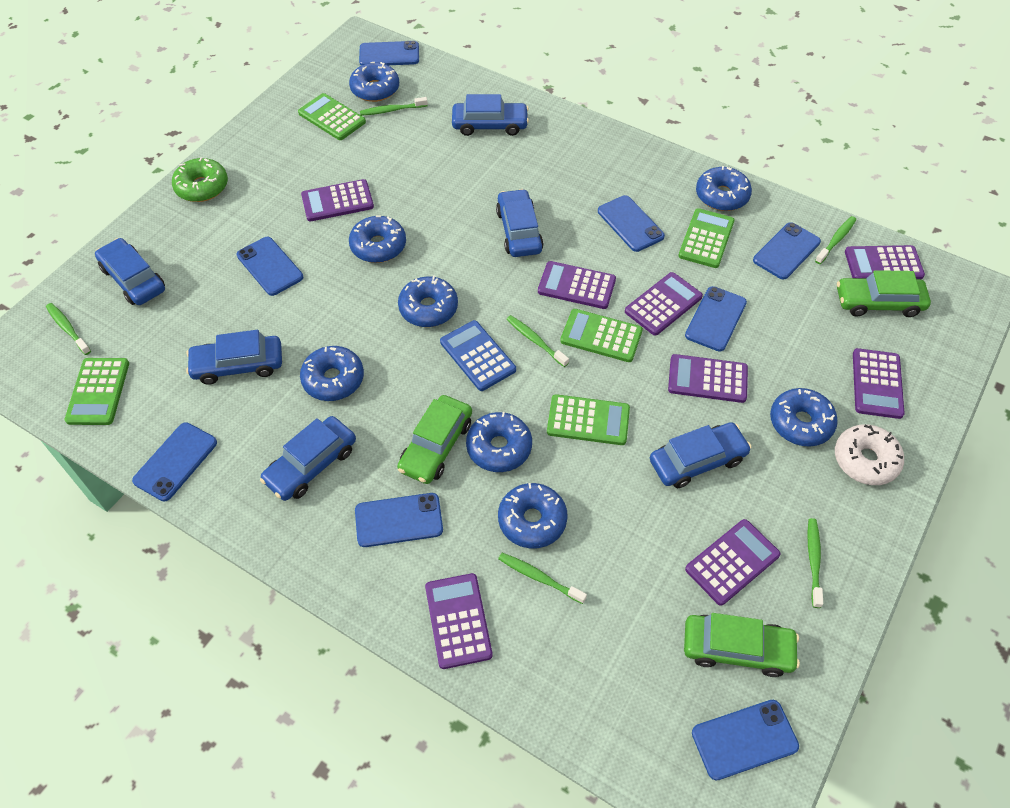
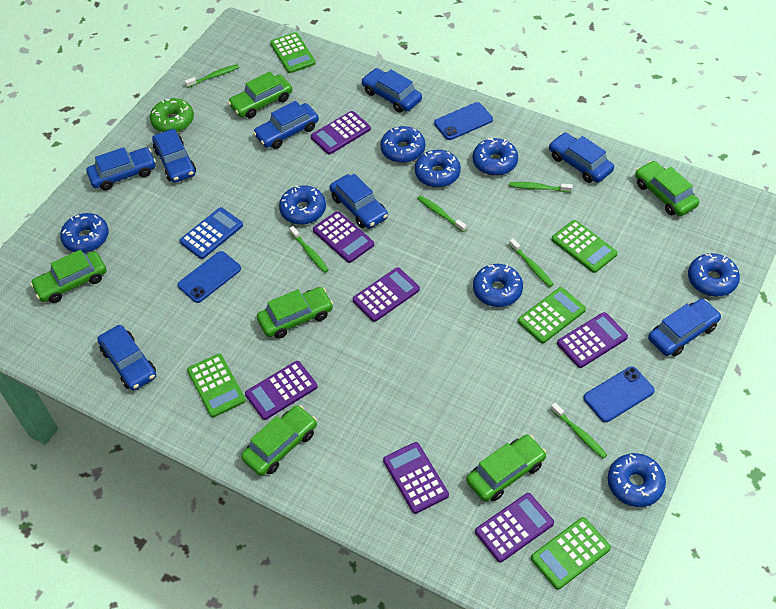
blue car: [95,238,165,305] [186,330,282,385] [260,416,356,501] [452,94,529,136] [496,189,544,257] [650,422,751,488] = 6 -> [86,147,156,191] [97,325,156,391] [152,129,196,183] [253,101,319,149] [330,174,388,229] [361,68,422,113] [549,133,614,183] [648,299,721,356] = 8
blue phone: [132,422,217,501] [237,237,303,296] [355,493,443,547] [359,41,419,65] [598,195,665,252] [685,286,747,352] [692,700,799,780] [753,222,821,279] = 8 -> [177,251,241,303] [434,102,493,140] [583,367,655,422] = 3
green car: [397,395,472,484] [684,613,800,677] [837,270,931,317] = 3 -> [30,250,107,303] [228,72,292,118] [241,405,317,476] [257,287,333,339] [466,434,547,502] [635,161,699,216] = 6
purple calculator: [301,179,374,222] [425,573,493,669] [538,261,616,309] [625,272,703,336] [668,354,748,403] [685,519,781,606] [845,245,925,279] [853,348,905,419] = 8 -> [245,361,318,420] [311,111,371,154] [313,211,374,263] [353,267,420,322] [383,442,449,514] [475,493,554,562] [557,312,628,368] = 7
white donut: [835,424,904,485] = 1 -> none = 0

